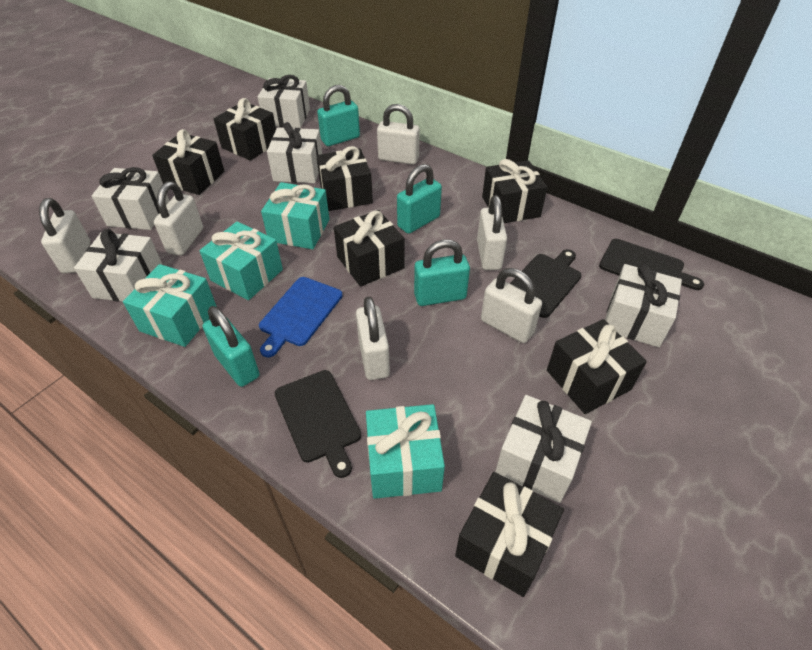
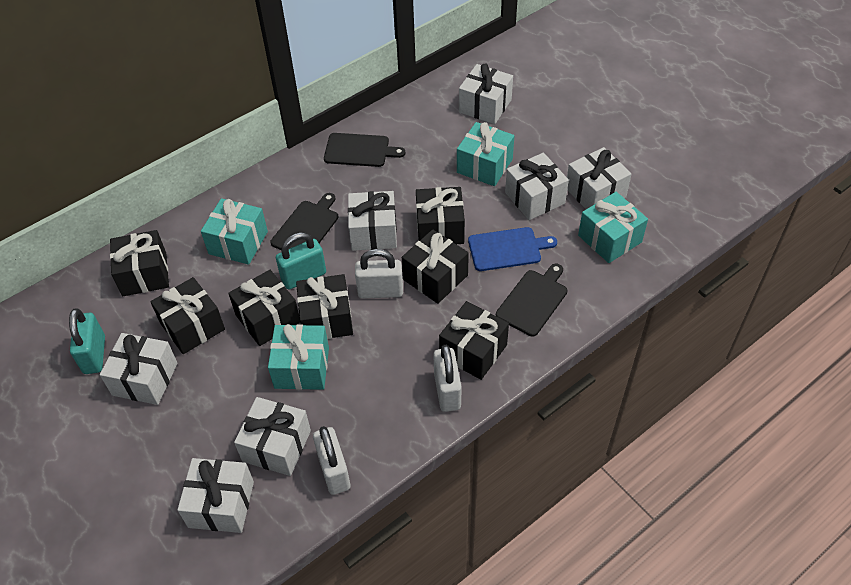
turquoise padlock: [203,306,260,387] [317,85,360,146] [397,164,442,234] [414,239,470,306] = 4 -> [69,308,105,374] [276,232,326,289] = 2
white gift: [74,229,163,302] [92,167,169,230] [258,75,310,128] [267,122,322,183] [495,395,592,503] [605,264,682,347] = 6 -> [100,333,178,405] [177,458,254,533] [234,397,311,476] [348,191,397,251] [459,63,513,124] [505,153,569,220] [567,147,632,209] = 7
white padlock: [39,198,91,273] [154,181,203,255] [356,297,390,380] [377,104,420,165] [477,195,507,270] [481,268,542,343] = 6 -> [313,426,350,495] [355,249,403,299] [433,345,462,412] = 3

